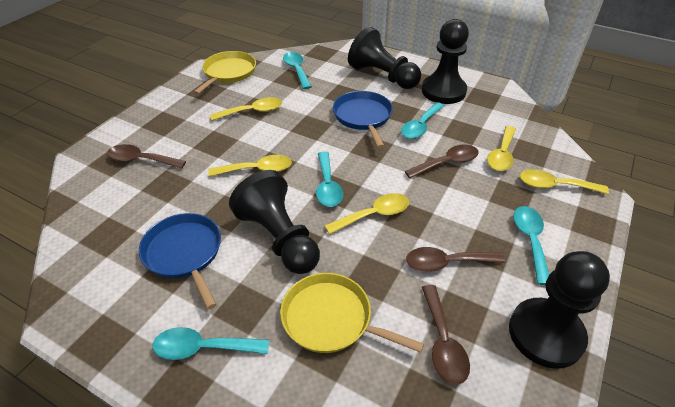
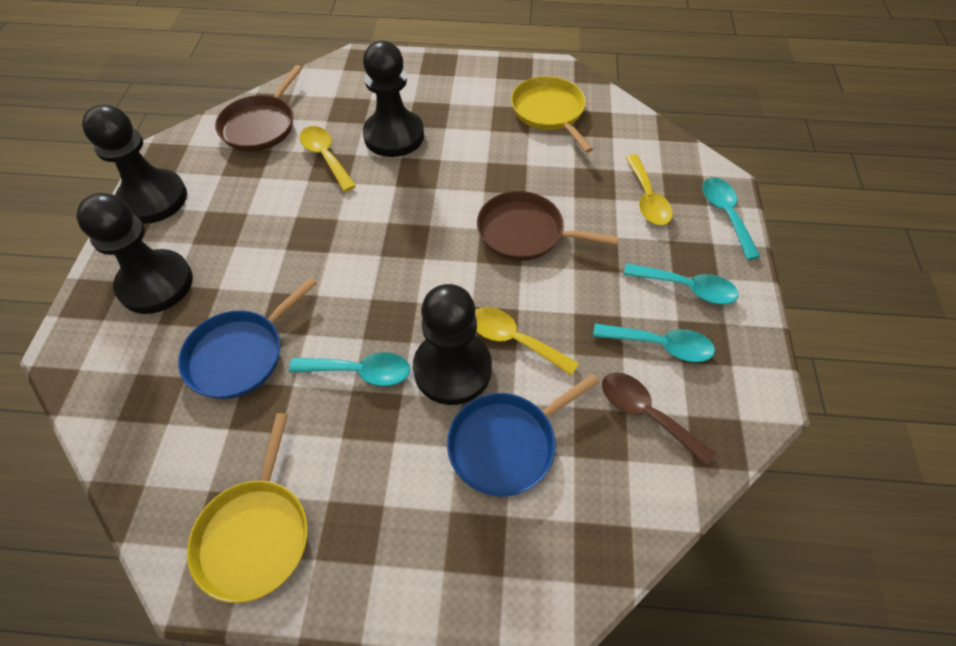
brown pan: none = 0 -> [215,65,302,151] [477,191,618,261] = 2
brown spoon: [107,144,186,169] [405,144,479,178] [406,247,505,272] [422,285,470,385] = 4 -> [602,372,715,466] = 1
turquoise spoon: [152,327,269,360] [283,52,312,89] [316,151,343,207] [401,102,444,139] [513,206,549,285] = 5 -> [289,352,410,386] [593,323,715,362] [624,263,739,304] [702,178,761,260] = 4
yellow spoon: [208,155,292,177] [210,97,282,121] [325,193,409,235] [487,126,516,171] [520,169,609,194] = 5 -> [300,126,356,192] [475,307,579,376] [625,155,673,225] = 3

